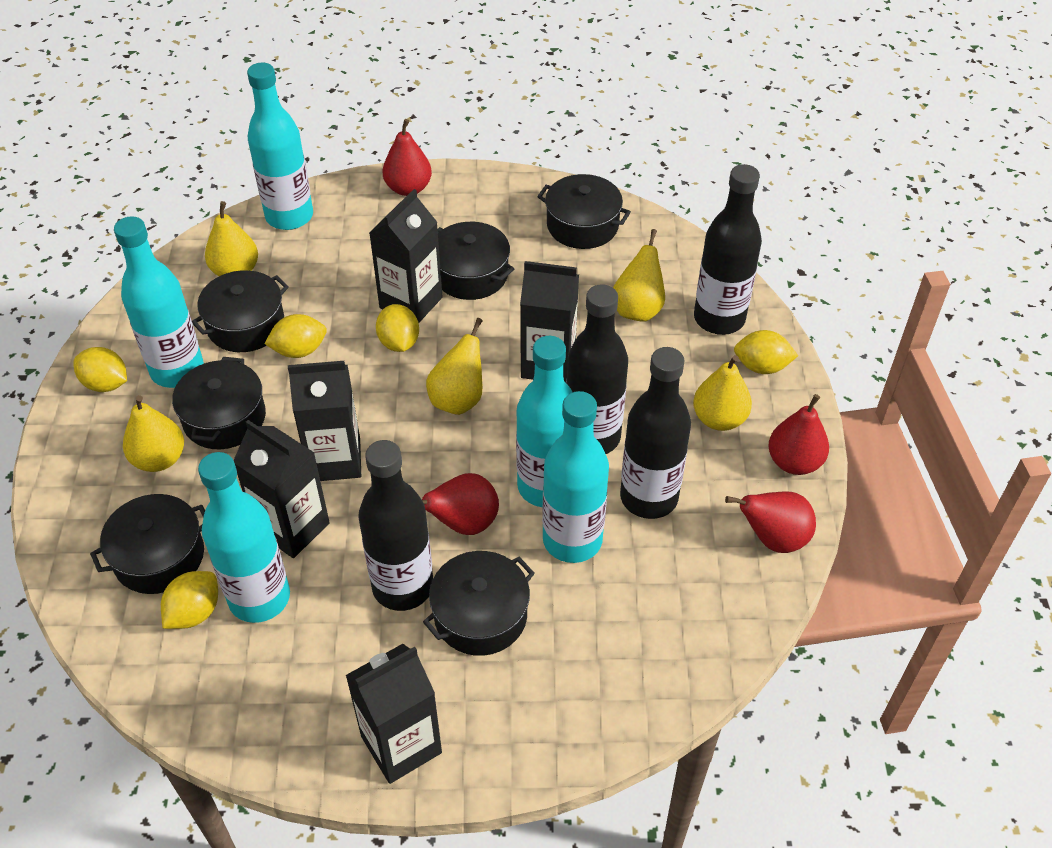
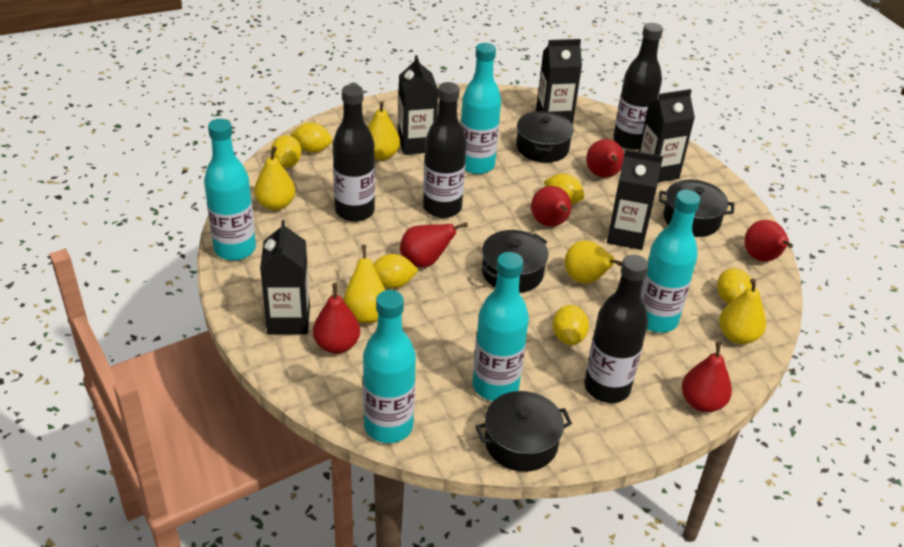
black pot: [90,494,205,594] [172,357,266,449] [192,270,289,352] [423,551,535,656] [437,222,514,300] [537,174,631,249] = 6 -> [475,391,572,472] [481,230,548,293] [516,111,574,163] [659,180,734,237] = 4
red pear: [383,119,432,196] [422,473,499,535] [725,492,816,553] [768,394,829,475] = 4 -> [313,283,360,354] [400,222,468,267] [531,186,572,227] [586,139,624,178] [682,342,732,412] [744,220,793,261] = 6
yellow lemon: [74,347,127,392] [161,571,218,629] [264,314,327,358] [376,304,419,352] [734,330,798,374] = 5 -> [271,135,302,168] [290,122,332,153] [373,254,418,288] [544,174,585,205] [552,305,589,345] [717,268,752,304] = 6

